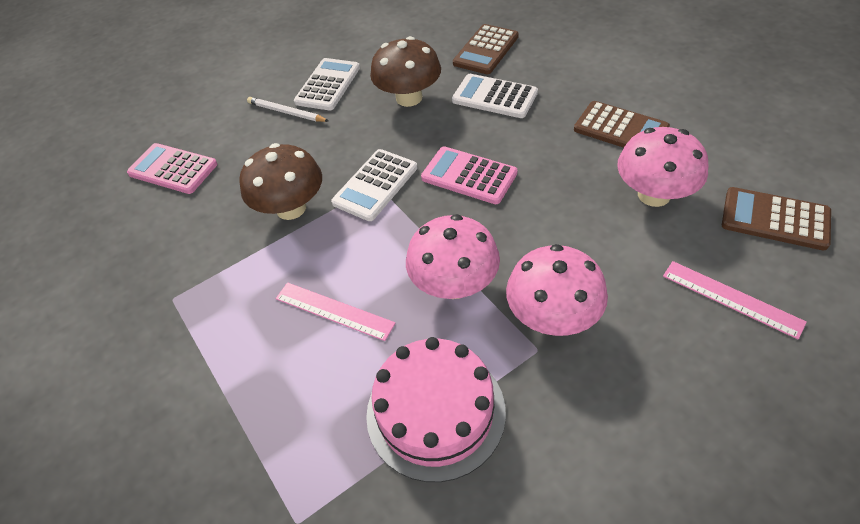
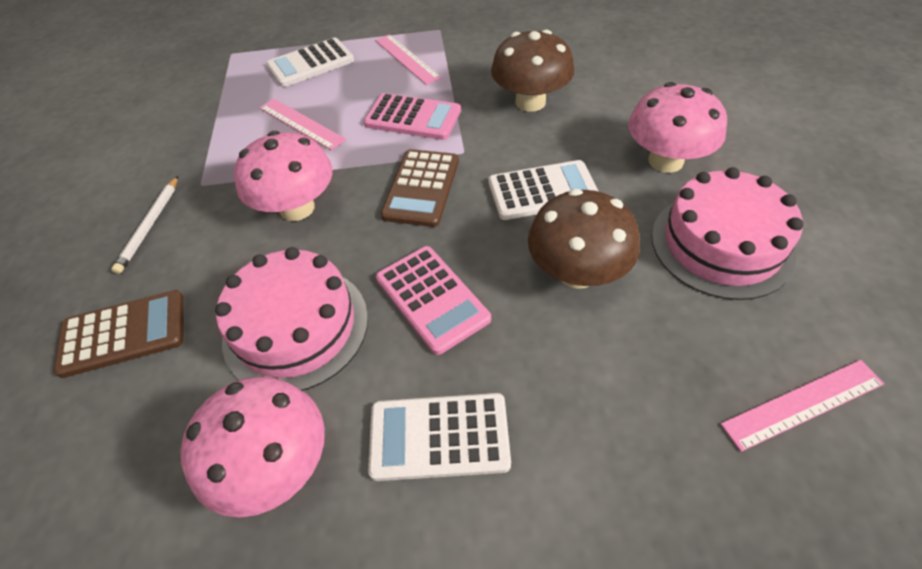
brown calculator: [453,24,519,74] [574,101,670,148] [722,187,831,250] = 3 -> [54,290,184,378] [381,149,459,227] = 2
pink cake: [366,337,506,482] = 1 -> [215,247,368,391] [652,167,803,300] = 2
pink ruler: [276,282,396,341] [663,261,807,339] = 2 -> [259,99,346,150] [375,34,441,85] [721,360,884,452] = 3

